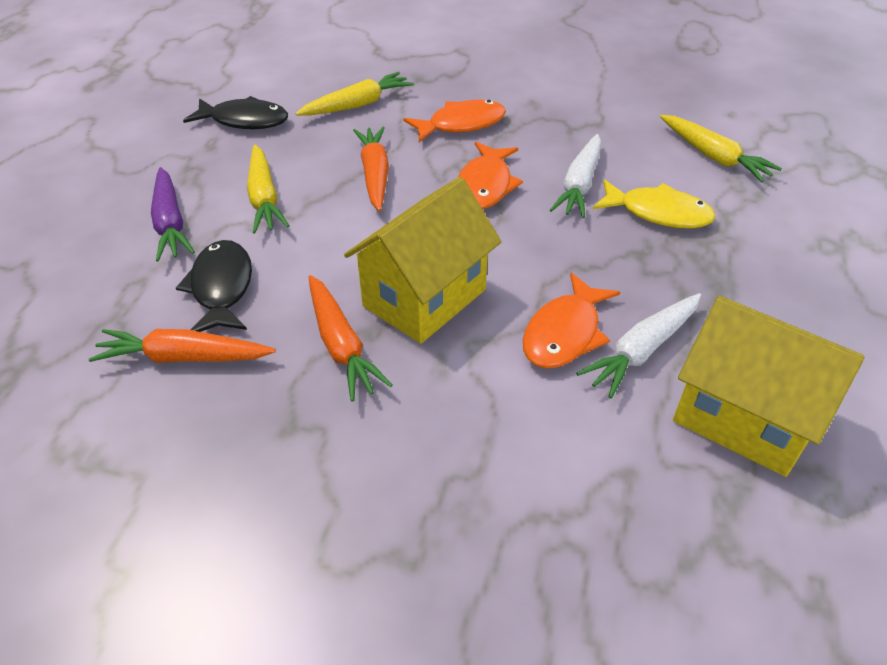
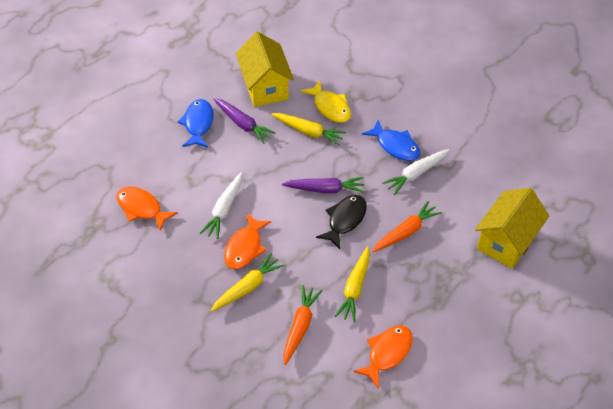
black fish: [176,240,252,332] [183,96,288,129] = 2 -> [316,195,367,249] = 1
blue fish: none = 0 -> [178,99,213,147] [362,120,420,161] = 2
orange carrot: [89,329,276,363] [308,275,392,401] [353,127,389,211] = 3 -> [283,285,322,365] [372,201,442,252] = 2
purple carrot: [151,167,195,262] = 1 -> [213,98,276,144] [282,177,364,193] = 2

